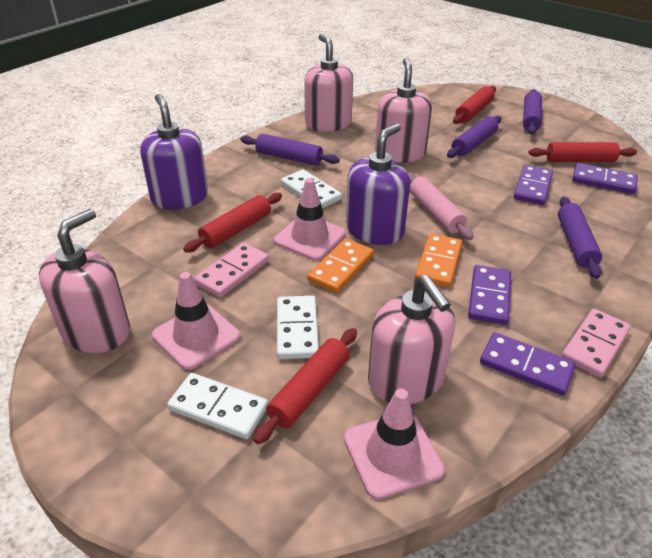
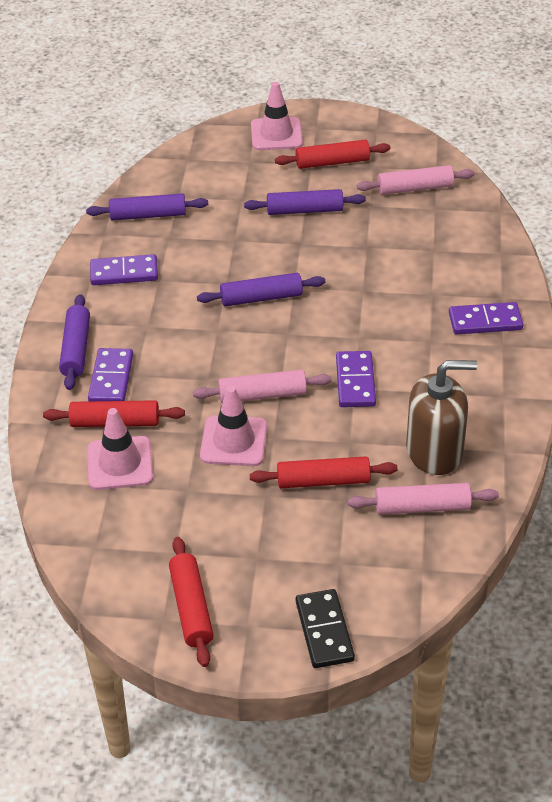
black domino: none = 0 -> [296,589,355,668] = 1
brown soap dispenser: none = 0 -> [406,360,477,475] = 1
orange domino: [307,238,374,293] [415,234,462,287] = 2 -> none = 0
pink domino: [194,243,269,298] [561,309,631,377] = 2 -> none = 0
pink rolling pin: [407,172,474,240] = 1 -> [193,369,332,403] [348,483,499,515] [357,165,475,195] = 3
pink soap dispenser: [39,209,130,353] [304,34,353,132] [368,275,455,404] [375,58,432,163] = 4 -> none = 0
purple soap dispenser: [140,94,208,210] [346,123,410,245] = 2 -> none = 0
white domino: [167,373,268,439] [277,296,319,359] [281,169,342,208] = 3 -> none = 0

